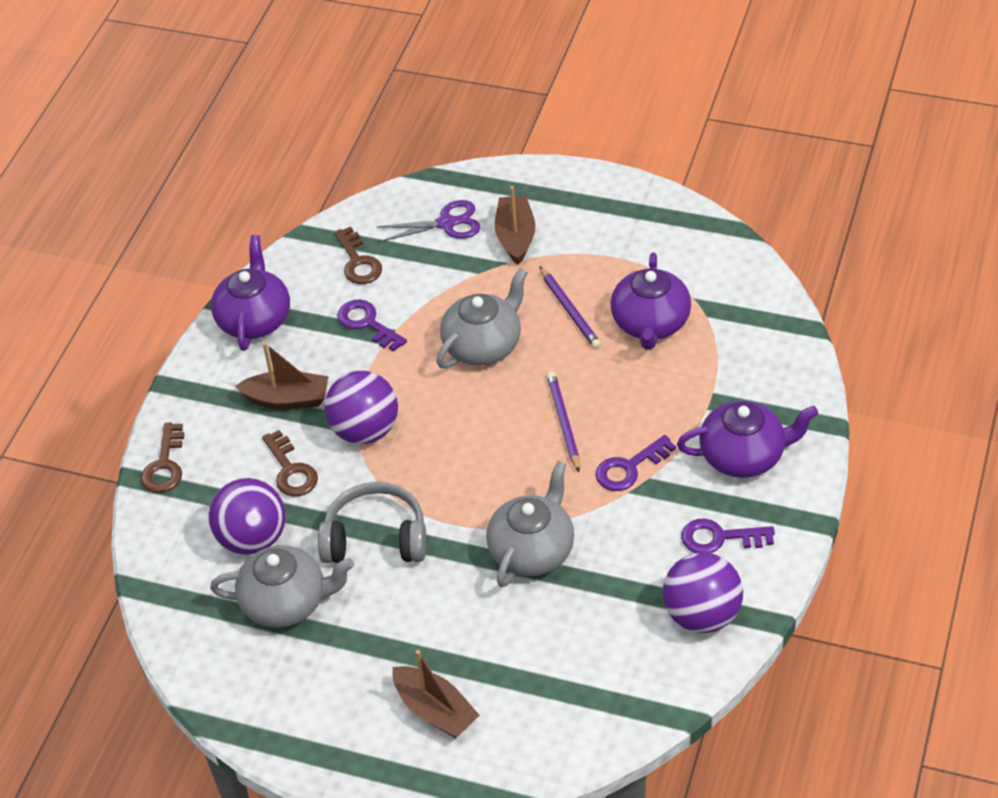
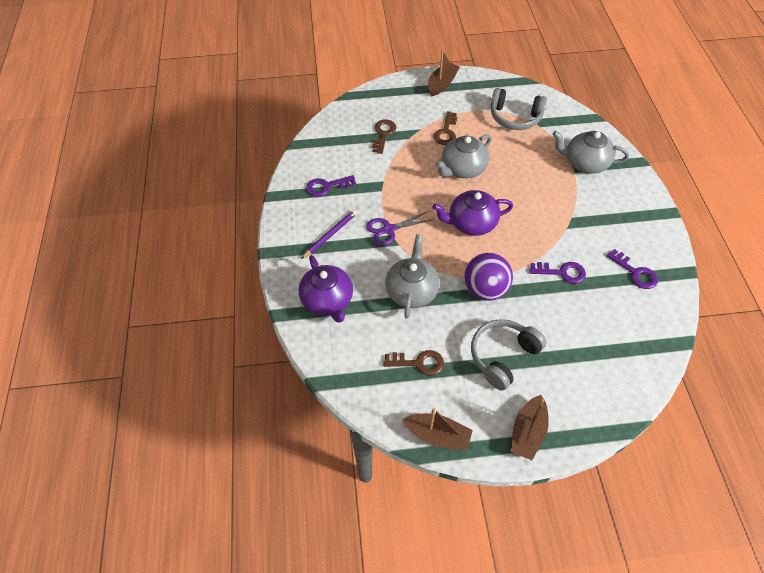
grey headphones: [318,482,426,563] = 1 -> [471,319,547,391] [491,88,547,130] = 2
purple ball: [209,478,286,555] [324,371,398,444] [663,552,743,633] = 3 -> [464,253,513,301] = 1
purple pencil: [539,266,601,349] [547,371,580,472] = 2 -> [301,210,357,259] = 1
purple teapot: [211,235,290,351] [611,253,691,350] [677,401,818,478] = 3 -> [299,255,353,323] [432,190,513,236] = 2

